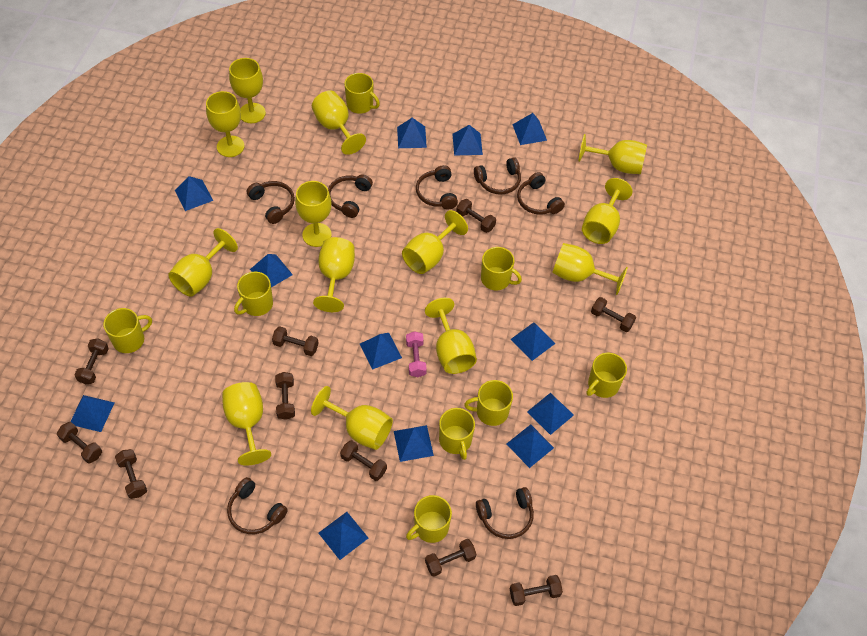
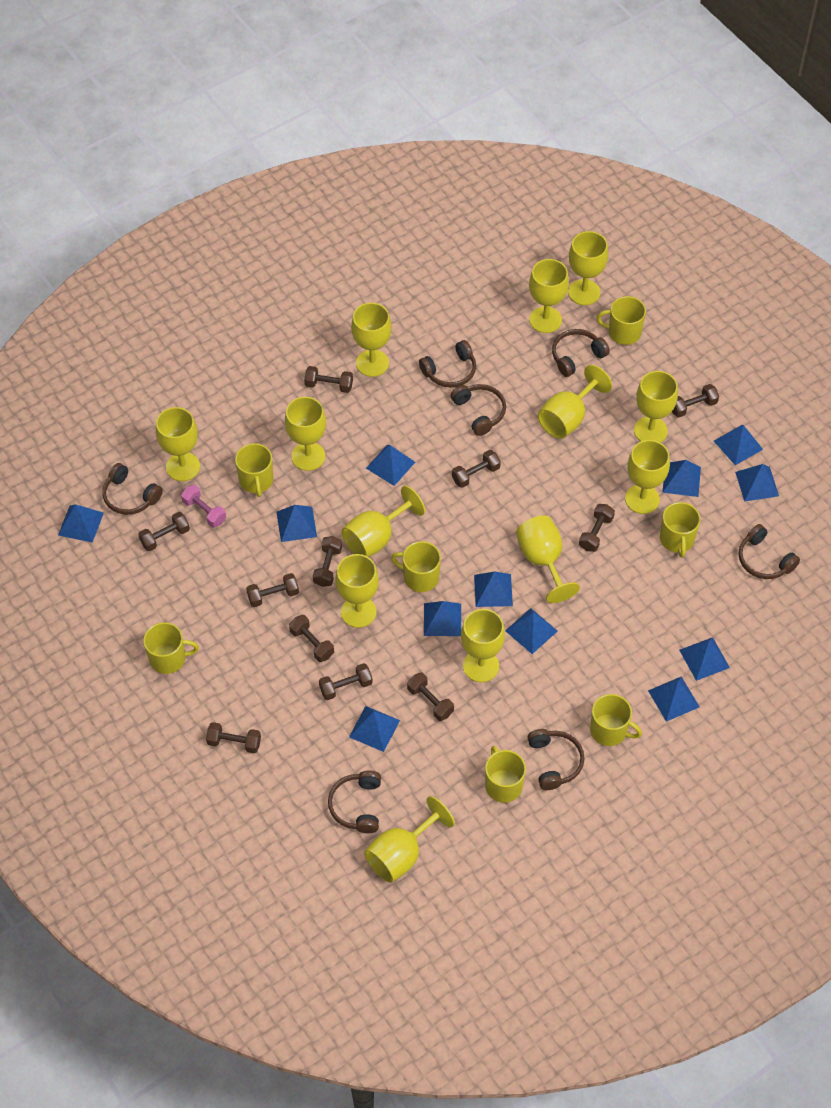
brown dumbbell: [57,422,102,464] [74,339,109,384] [115,449,147,499] [272,326,319,356] [275,372,295,420] [340,440,387,481] [425,539,476,577] [456,199,496,233] [510,575,563,606] [591,297,636,332] = 10 -> [138,512,190,551] [206,722,261,754] [246,573,299,607] [289,615,334,662] [304,366,353,393] [313,536,342,587] [319,663,373,700] [407,672,454,721] [452,450,501,488] [579,504,615,552] [672,384,719,417] = 11
yellow mug: [103,308,152,353] [234,272,273,316] [344,73,380,114] [406,495,452,543] [439,408,475,460] [464,380,513,426] [481,247,522,290] [586,353,627,398] = 8 -> [143,622,199,674] [235,443,273,497] [391,541,441,592] [485,746,526,803] [590,694,642,746] [597,296,646,345] [660,502,700,558] = 7

